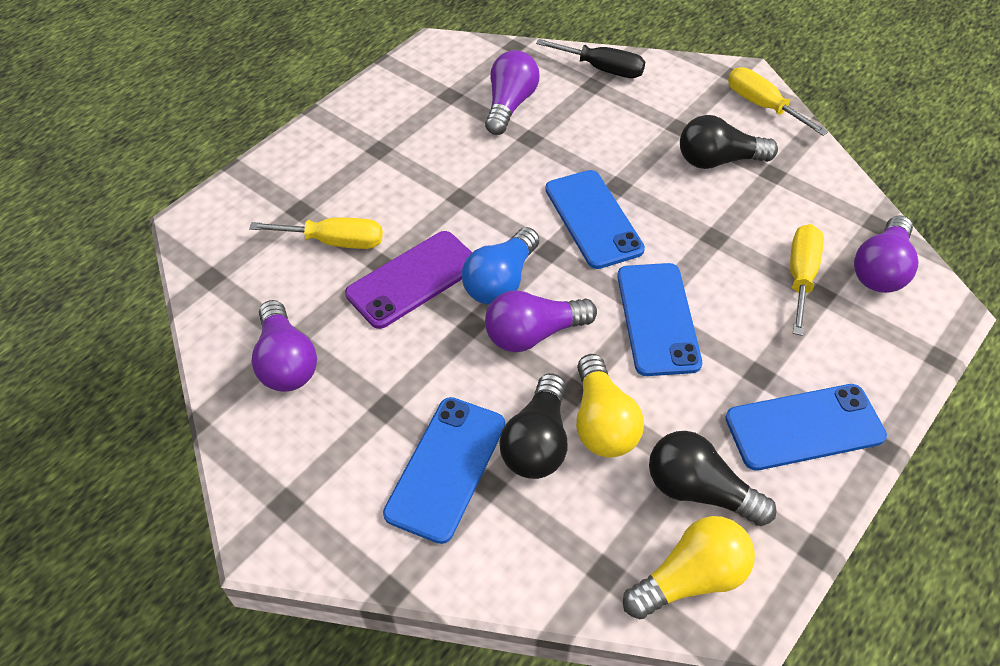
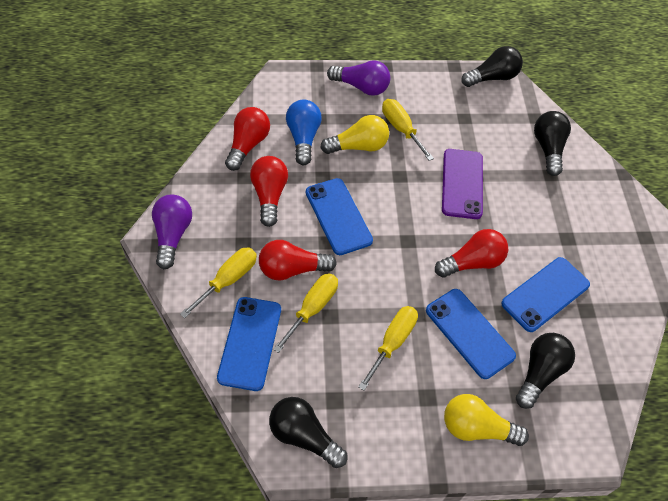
black light bulb: [499,373,568,479] [649,431,777,526] [680,115,778,169] = 3 -> [269,397,347,468] [461,46,523,87] [516,333,575,409] [534,111,571,176] = 4
black screwdriver: [536,39,645,78] = 1 -> none = 0
purple light bulb: [252,300,317,392] [485,50,540,135] [485,290,597,352] [854,215,919,293] = 4 -> [152,195,192,269] [327,60,390,96] = 2
red light bulb: none = 0 -> [225,107,270,171] [250,156,288,227] [259,240,337,281] [435,229,508,278] = 4
yellow screwdriver: [249,218,383,249] [728,67,828,136] [790,224,824,336] = 3 -> [180,247,257,318] [273,273,338,353] [358,306,418,391] [382,99,434,161] = 4

